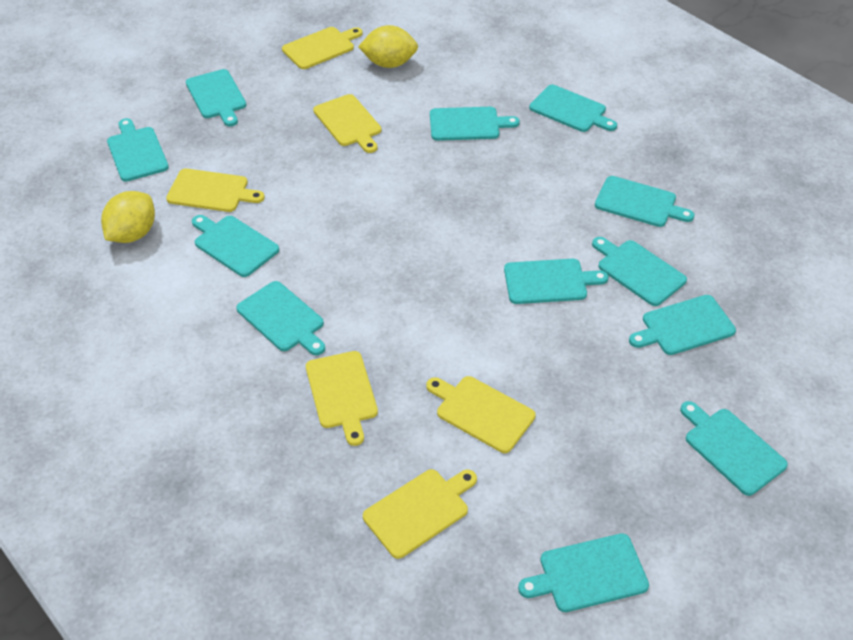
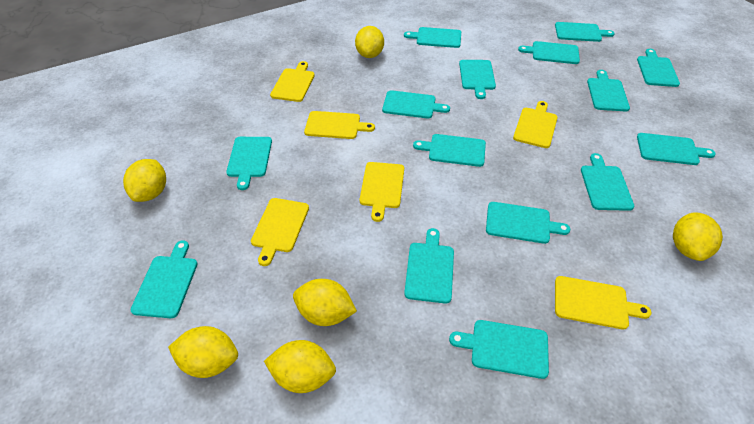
turquoise cutting board: [107,118,169,182] [186,69,246,126] [192,215,279,277] [236,281,325,355] [430,107,520,141] [504,259,608,304] [518,533,649,612] [529,85,617,132] [592,237,687,306] [595,176,694,227] [629,295,736,355] [680,401,788,496] = 12 -> [130,240,198,318] [226,137,272,190] [382,90,450,119] [404,27,461,48] [404,228,454,304] [413,134,486,167] [449,320,549,379] [459,60,496,99] [486,202,570,244] [518,41,580,64] [555,22,614,42] [581,153,635,211] [587,70,630,111] [637,49,680,87] [637,133,716,165] = 15
yellow lemon: [101,191,155,243] [358,25,418,68] = 2 -> [123,159,166,202] [168,326,238,378] [264,340,336,393] [293,279,357,326] [355,26,384,58] [673,212,723,261] = 6

